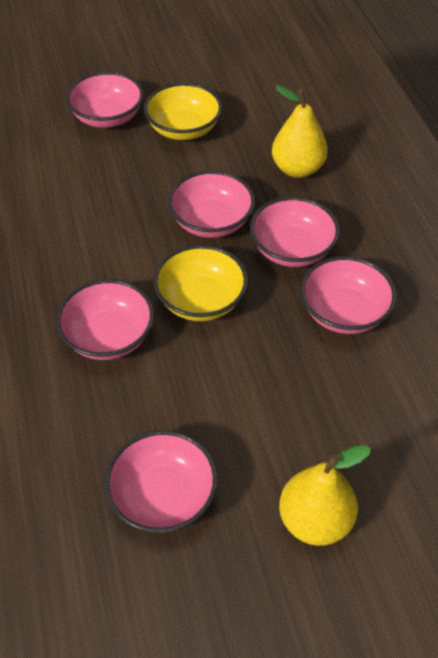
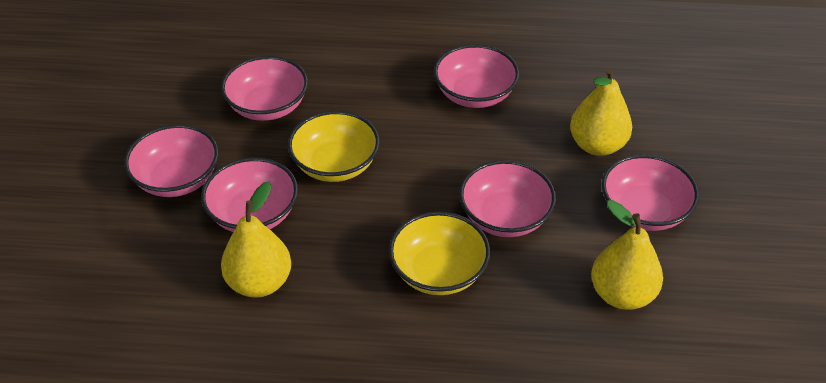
yellow pear: [272,85,328,178] [279,445,371,546] = 2 -> [221,181,291,298] [570,68,632,156] [591,200,663,310] = 3

